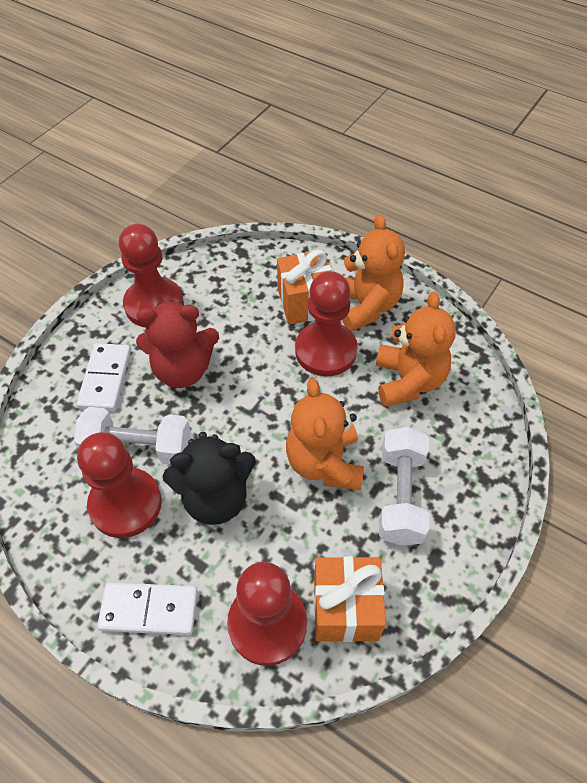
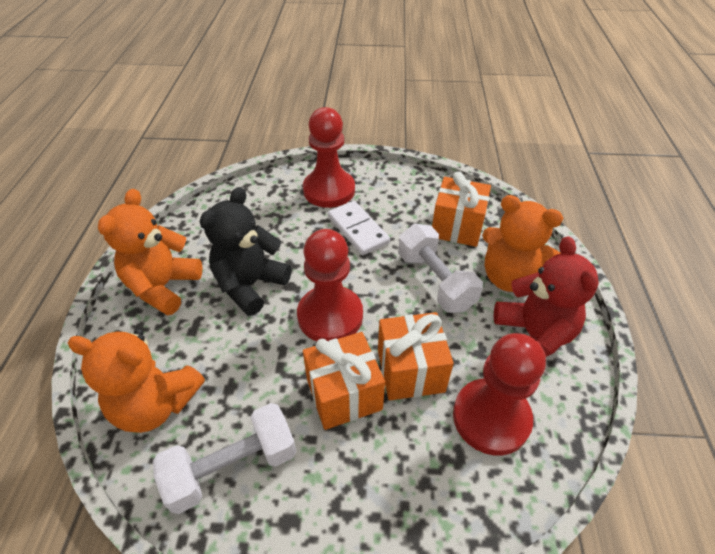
orange gift: [277,250,332,325] [314,556,386,642] = 2 -> [303,332,385,430] [378,312,454,400] [432,171,491,247] = 3
red pawn: [77,432,162,538] [119,224,184,328] [227,562,307,666] [295,271,358,376] = 4 -> [297,229,363,341] [303,107,355,208] [453,333,546,455] = 3
white domino: [76,343,131,411] [97,582,198,635] = 2 -> [328,201,390,255] = 1

